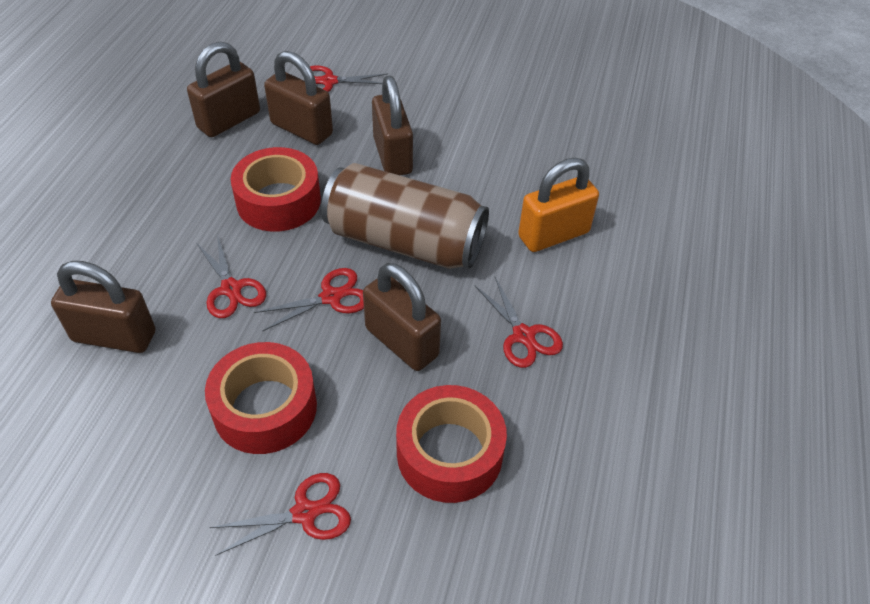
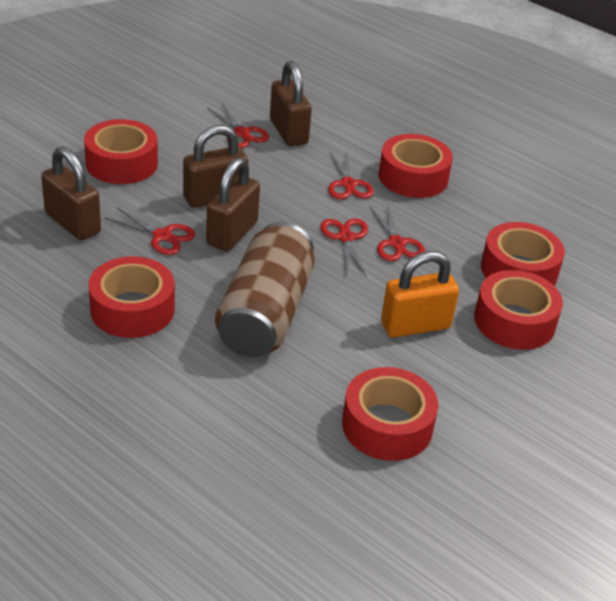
brown padlock: [51,261,156,353] [187,42,260,137] [264,51,333,145] [363,263,441,371] [372,76,413,175] = 5 -> [41,147,101,240] [183,125,248,208] [206,158,260,251] [270,61,312,146] = 4
red tape: [205,342,317,454] [231,147,321,232] [396,385,507,503] = 3 -> [84,119,158,184] [88,256,175,338] [342,367,438,461] [379,134,453,198] [474,270,563,350] [481,222,565,286] = 6

